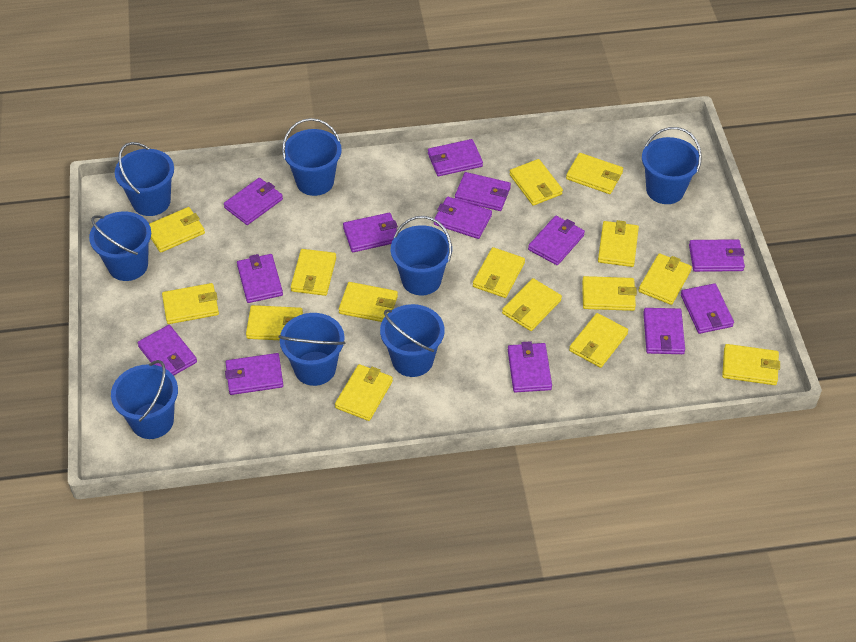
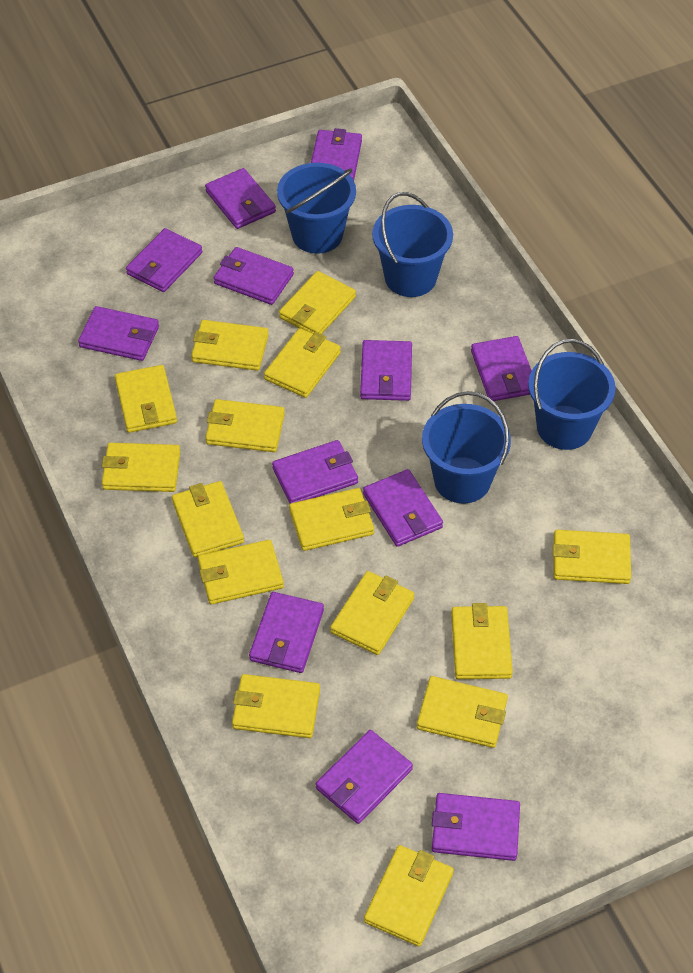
blue bucket: [89,212,151,281] [111,360,178,439] [115,142,174,216] [278,313,345,386] [282,118,342,196] [380,304,445,377] [391,216,452,295] [642,127,702,204] = 8 -> [277,163,356,254] [372,192,453,297] [422,391,511,504] [528,339,616,450] = 4
purple wallet: [137,325,197,376] [224,178,283,225] [225,353,284,395] [237,254,283,303] [343,213,398,252] [428,139,483,176] [434,197,492,239] [455,172,511,211] [508,341,552,393] [528,216,585,265] [643,308,685,354] [681,283,734,334] [689,239,745,272] = 13 -> [78,306,159,361] [126,228,202,292] [205,168,276,229] [214,247,294,305] [249,592,324,673] [272,440,358,504] [311,128,362,180] [316,730,413,824] [360,340,412,401] [363,469,443,547] [432,793,520,861] [471,336,532,401] = 12

